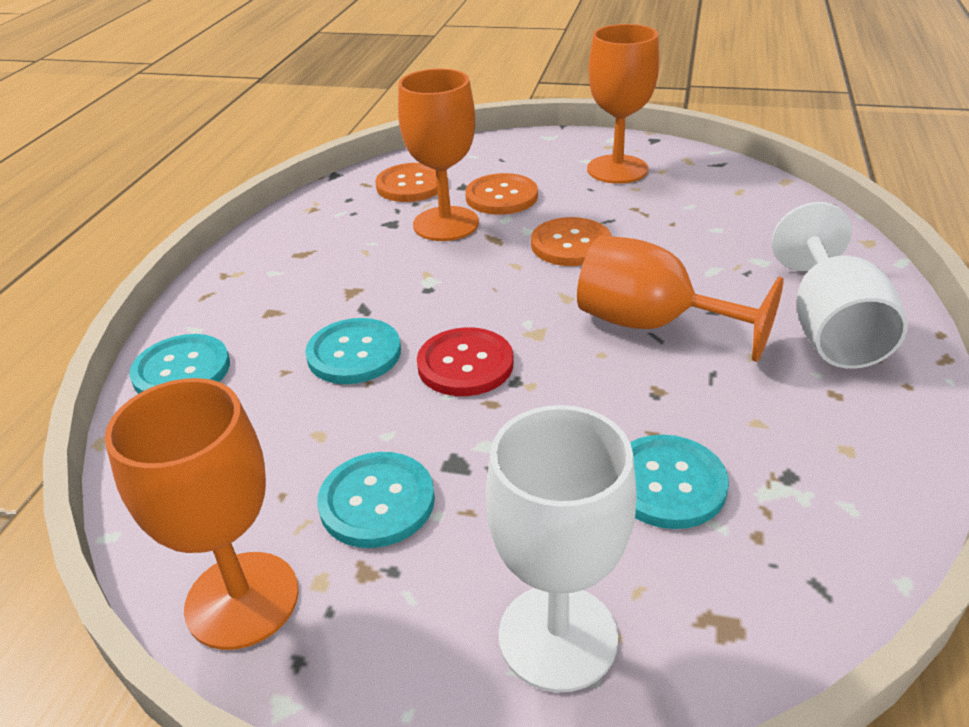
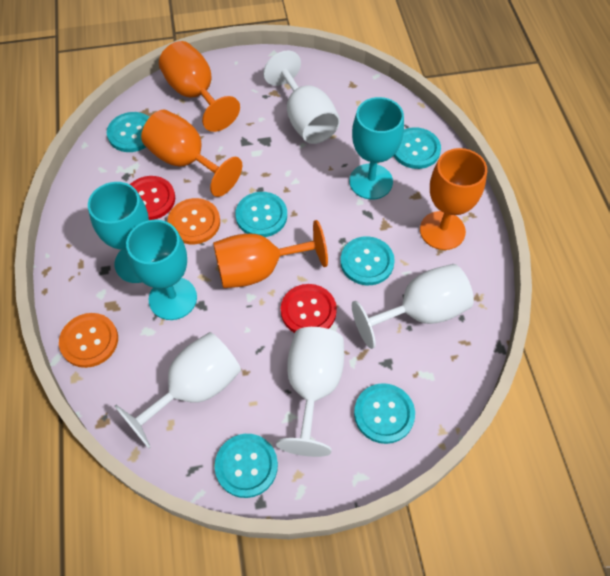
orange button: [375,163,438,202] [465,173,538,215] [531,217,612,266] = 3 -> [59,313,118,368] [167,198,220,244] = 2
red button: [417,327,514,396] = 1 -> [130,176,175,220] [281,284,337,333] = 2
turquoise button: [129,334,230,394] [305,318,401,384] [317,452,435,548] [630,435,729,529] = 4 -> [107,112,150,152] [215,434,278,498] [235,192,287,237] [340,236,395,285] [354,383,415,444] [394,127,441,169] = 6
turquoise goblet: none = 0 -> [88,182,149,283] [126,220,197,320] [349,97,404,199] = 3
white goblet: [486,405,637,693] [772,202,908,369] = 2 -> [114,332,241,449] [263,50,340,144] [276,327,344,457] [352,264,474,349] = 4

